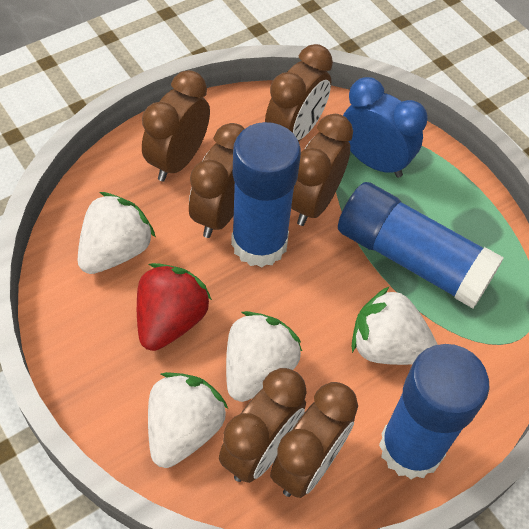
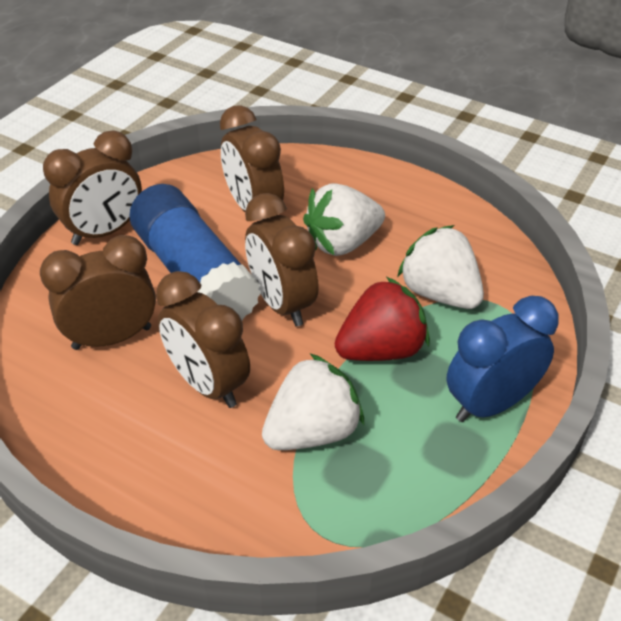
blue glue stick: [231,122,301,268] [338,182,504,308] [379,344,490,479] = 3 -> [129,184,261,320] = 1
brown clock: [142,70,210,181] [189,123,245,238] [219,368,307,483] [265,44,333,141] [270,382,358,498] [291,114,353,226] = 6 -> [40,235,156,350] [43,131,142,245] [156,271,250,408] [220,105,284,220] [245,193,319,327] = 5
white strawberry: [78,192,156,274] [148,372,228,468] [226,311,302,402] [352,286,438,365] = 4 -> [262,354,364,450] [303,183,385,256] [397,225,484,309] = 3

